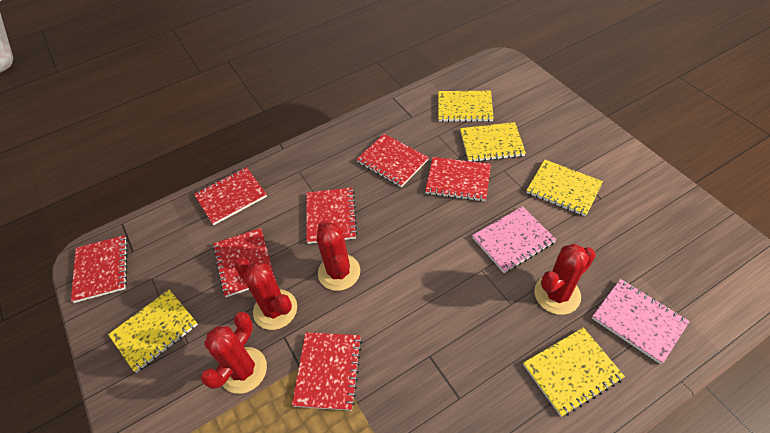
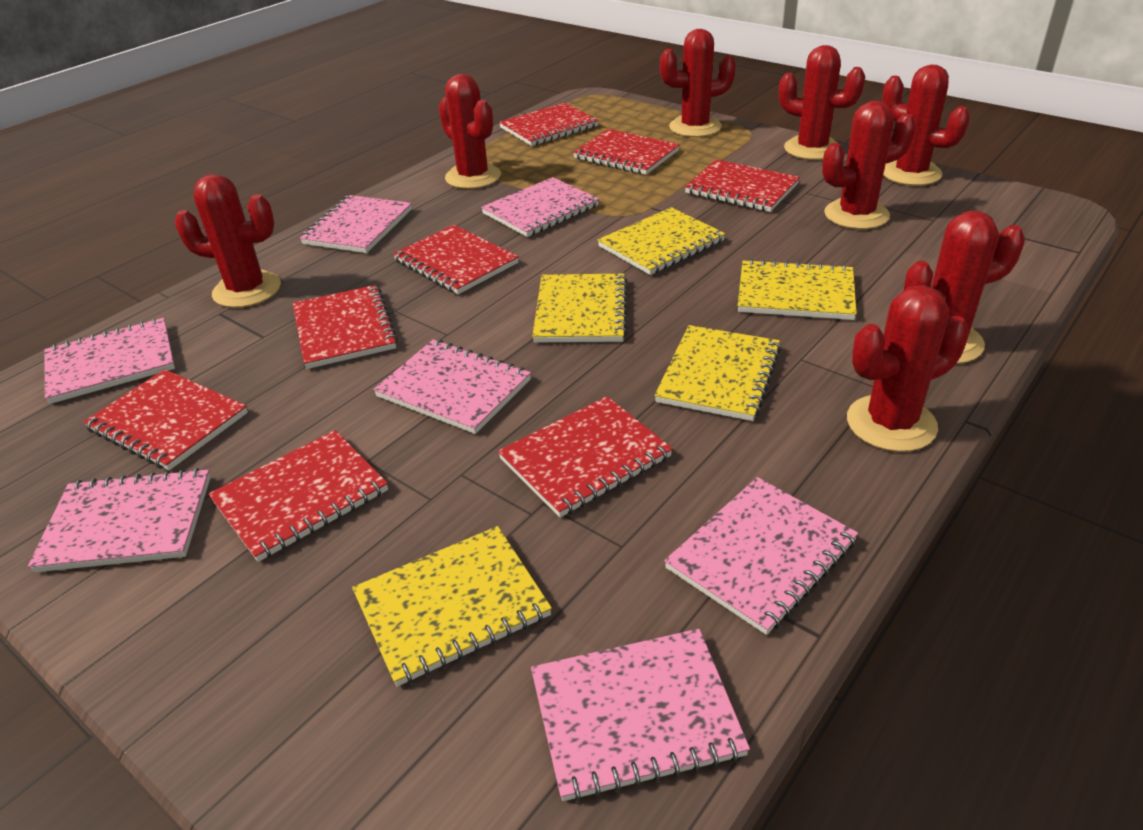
pink notebook: [472,206,556,273] [592,279,690,364] = 2 -> [28,468,211,572] [44,318,175,404] [300,195,412,253] [373,339,531,434] [481,177,599,237] [531,629,750,802] [664,477,858,635] = 7
red cactus: [201,312,267,394] [234,258,297,330] [316,220,360,291] [534,244,596,315] = 4 -> [175,174,281,308] [439,74,501,189] [660,29,736,137] [779,45,865,160] [822,101,916,229] [847,285,969,452] [882,65,970,186] [904,211,1025,364] = 8
red notebook: [71,235,128,303] [194,167,267,225] [213,228,275,297] [292,332,362,411] [306,188,357,244] [356,134,429,187] [425,157,491,202] = 7 -> [83,369,248,470] [208,430,388,562] [293,285,398,369] [393,225,519,294] [498,396,673,517] [499,103,599,146] [573,129,680,175] [685,159,800,212] = 8

